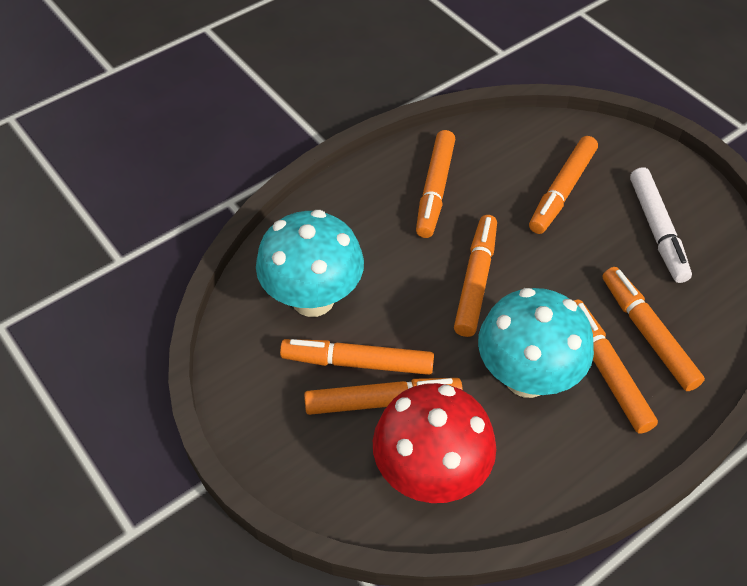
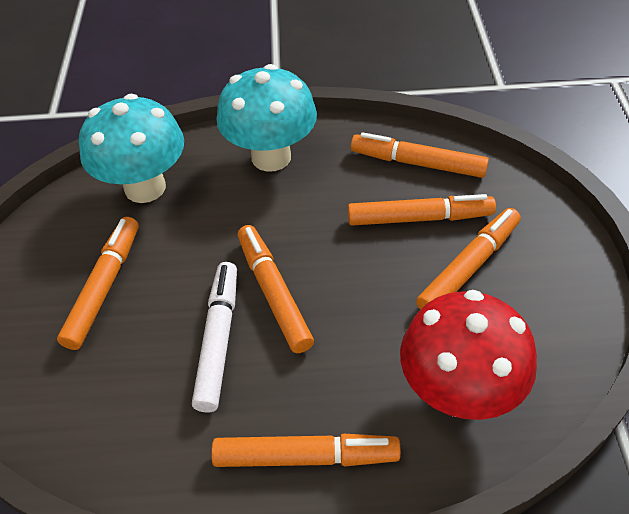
orange marker: [280,339,434,375] [304,378,463,415] [416,130,455,238] [454,215,497,337] [529,136,598,234] [574,300,658,434] [603,267,705,391] = 7 -> [57,217,139,350] [211,433,401,467] [238,225,314,353] [348,194,496,226] [351,132,489,178] [416,208,521,310] = 6

